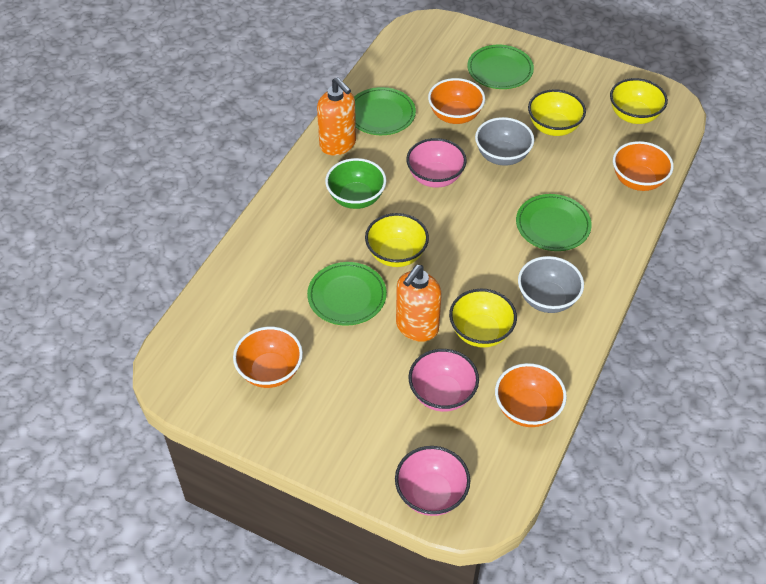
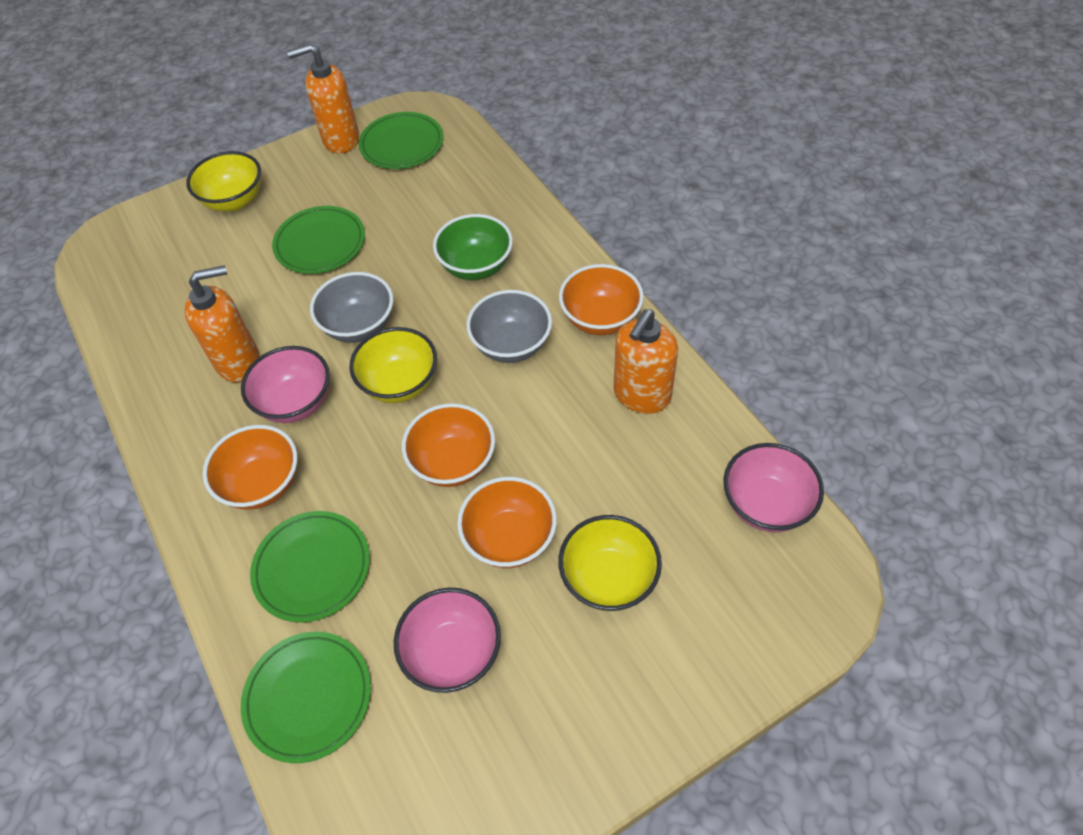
orange soap dispenser: [317,77,356,155] [396,265,442,342] = 2 -> [184,265,260,382] [287,44,359,153] [613,309,678,414] = 3
yellow bowl: [365,213,429,267] [449,289,517,348] [528,89,586,136] [610,78,668,124] = 4 -> [186,151,261,211] [349,327,437,403] [558,515,662,611] = 3

